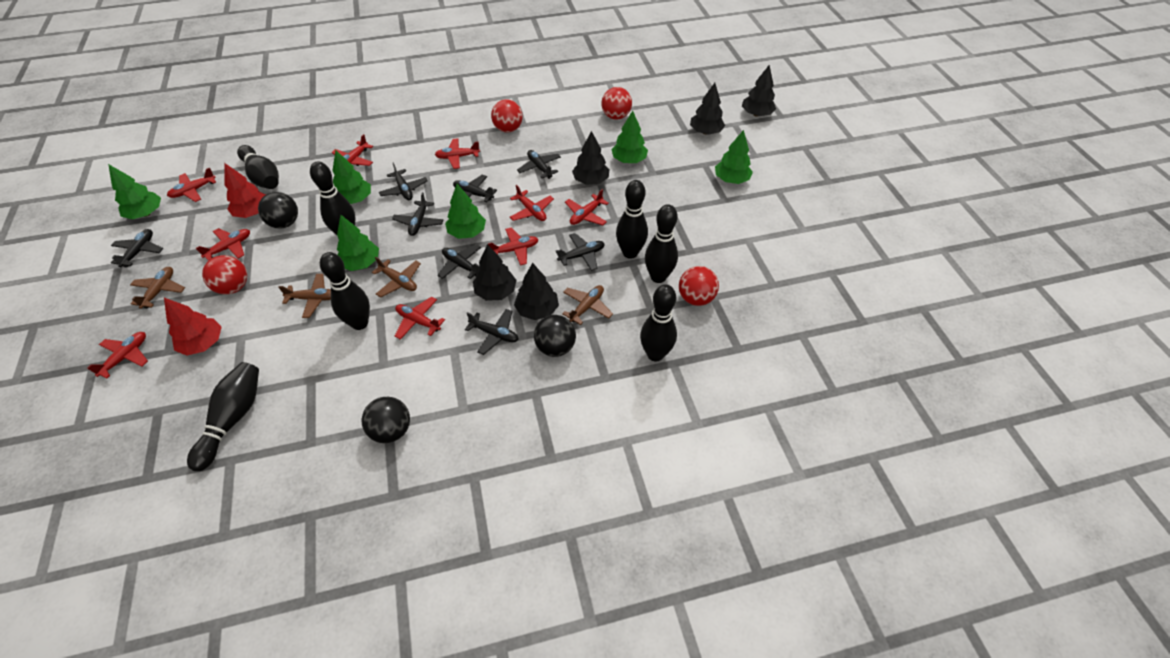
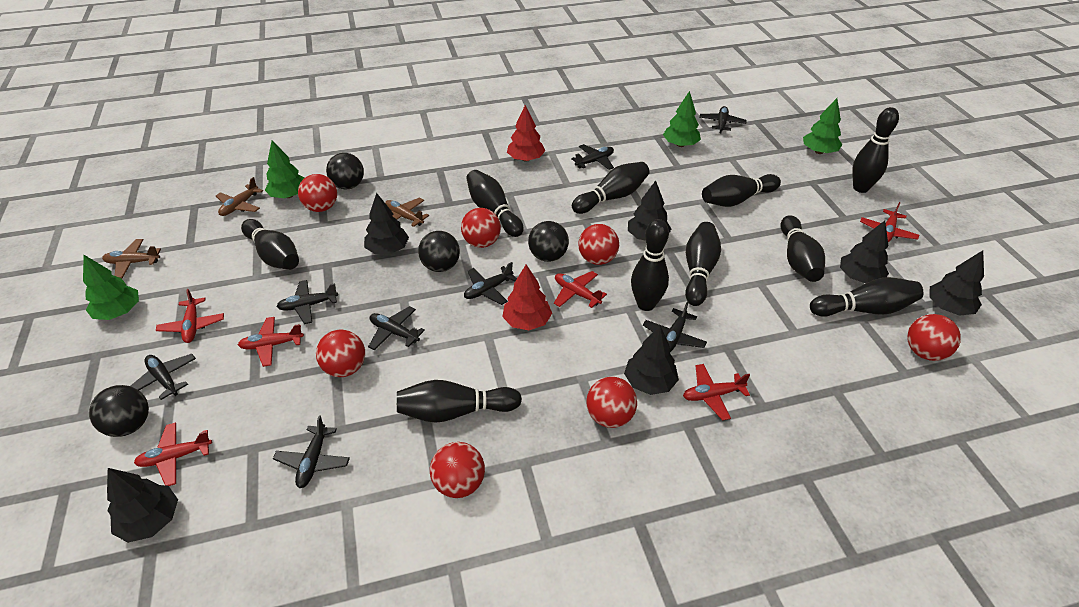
black ball: [258,192,298,229] [362,397,410,443] [534,315,576,357] = 3 -> [89,385,149,437] [326,153,364,189] [418,231,460,272] [528,221,569,262] = 4
black bowling pin: [187,362,259,471] [237,145,279,189] [310,162,355,235] [320,252,370,330] [616,180,648,259] [640,284,677,361] [645,204,678,283] = 7 -> [241,219,299,270] [397,380,522,423] [466,170,524,237] [572,162,650,214] [631,219,669,311] [685,222,721,306] [702,174,781,207] [780,215,825,282] [810,277,923,317] [852,107,899,193] = 10
black tree: [473,244,517,301] [514,263,559,320] [572,131,610,185] [690,83,725,135] [742,65,776,117] = 5 -> [107,468,178,543] [364,193,409,254] [624,326,679,395] [628,181,671,241] [840,221,889,283] [929,250,984,316] = 6
brown plane: [130,267,185,309] [278,274,331,318] [372,257,421,298] [562,285,613,325] = 4 -> [102,239,161,279] [216,177,263,216] [385,198,429,227] = 3
green tree: [108,164,161,219] [332,150,371,204] [337,215,379,271] [445,184,486,239] [611,110,648,163] [715,130,753,184] = 6 -> [83,255,139,320] [265,140,304,198] [663,91,701,147] [803,98,842,154] = 4
red ball: [202,255,247,294] [491,99,523,132] [601,87,632,120] [679,266,719,306] = 4 -> [298,174,337,212] [316,330,365,377] [430,442,485,498] [461,208,501,248] [578,224,619,265] [586,377,637,428] [907,314,961,361] = 7
red plane: [87,332,148,379] [167,168,216,202] [196,228,250,261] [332,134,373,166] [395,296,445,340] [435,138,480,169] [488,227,539,266] [510,185,554,221] [565,189,609,225] = 9 -> [134,422,212,486] [156,289,224,343] [238,317,304,367] [554,271,607,308] [683,364,750,421] [860,202,919,242] = 6

